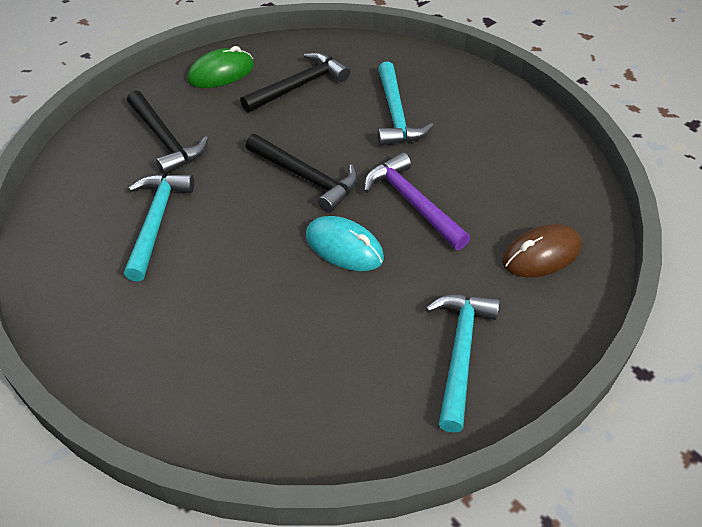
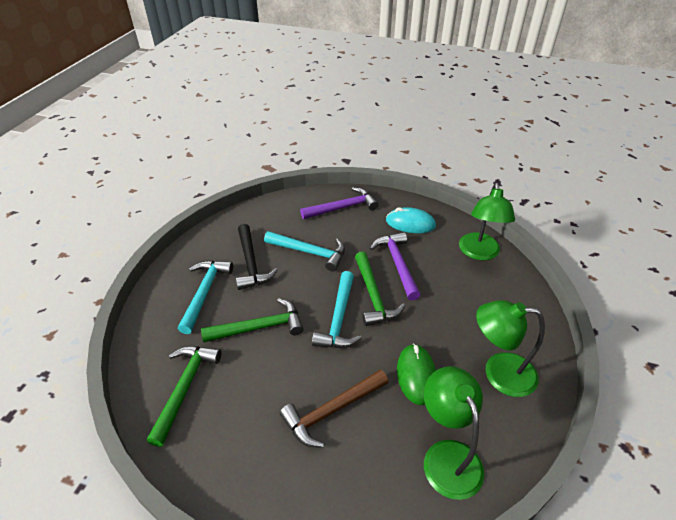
black hammer: [127,90,208,175] [240,52,350,113] [246,134,358,213] = 3 -> [236,224,277,290] = 1
brown hammer: none = 0 -> [280,369,388,448] = 1
brown mouse: [503,224,582,277] = 1 -> none = 0
green hammer: none = 0 -> [147,346,221,447] [201,299,304,342] [355,252,405,326] = 3
green lamp: none = 0 -> [424,366,484,500] [459,183,515,260] [476,300,545,397] = 3
purple hammer: [364,152,470,250] = 1 -> [300,187,378,219] [370,232,420,301] = 2

